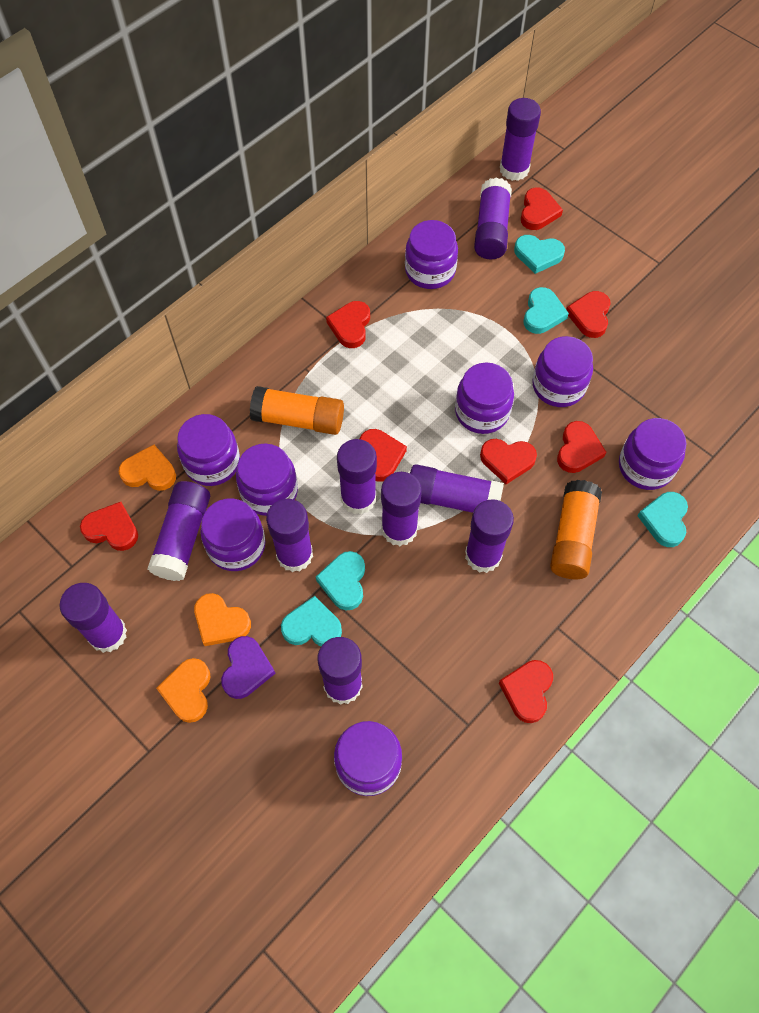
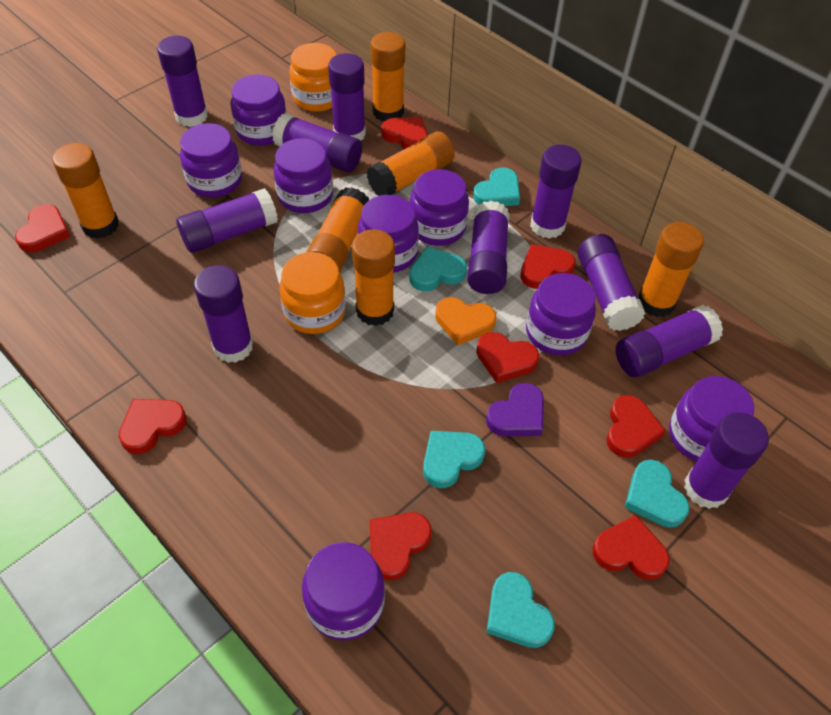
orange glue stick: [250,386,344,435] [550,480,602,579] = 2 -> [53,143,119,239] [307,187,369,272] [352,229,395,326] [367,131,455,196] [371,32,405,121] [638,222,704,317] = 6
orange heart: [119,445,176,491] [156,658,211,723] [194,593,251,646] = 3 -> [435,297,496,345] = 1
orange jar: none = 0 -> [279,252,346,334] [289,43,337,112] = 2

